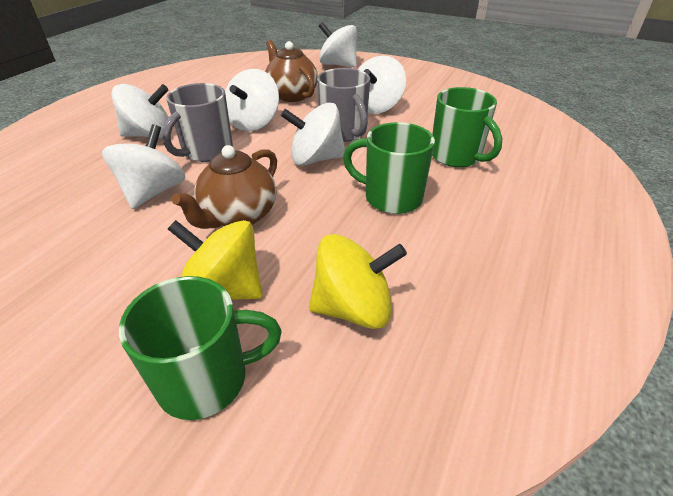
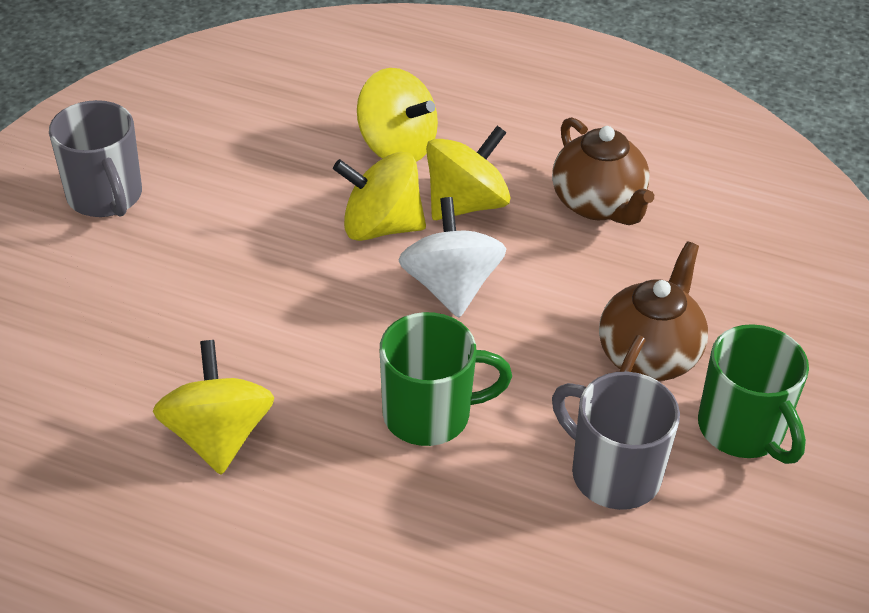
green mug: [119,276,282,420] [343,122,435,214] [432,87,502,167] = 3 -> [380,312,512,446] [698,324,809,464] = 2
white spinning top: [102,124,185,209] [111,84,169,138] [225,69,279,131] [281,103,345,166] [319,22,357,67] [358,56,406,114] = 6 -> [399,197,506,318] = 1
yellow spinning top: [168,220,262,300] [309,234,407,329] = 2 -> [153,340,275,475] [333,152,426,241] [357,68,438,162] [426,126,510,220] = 4

